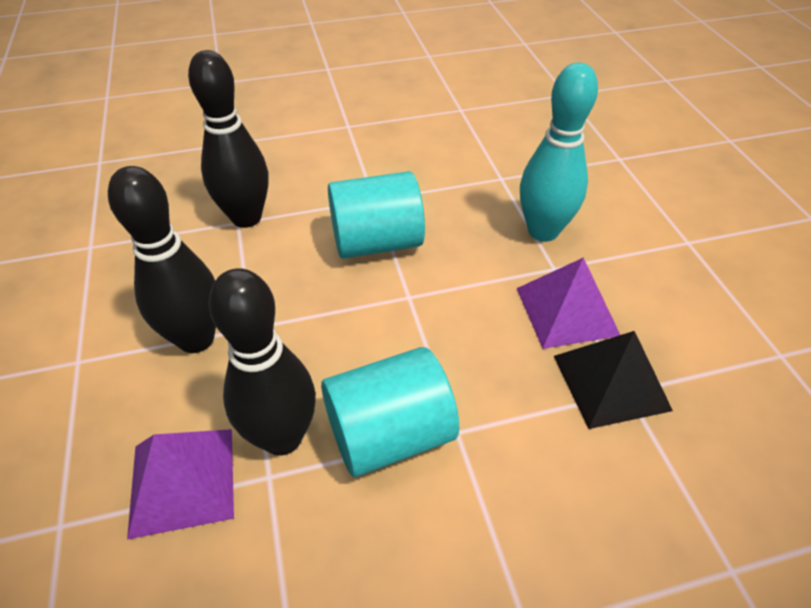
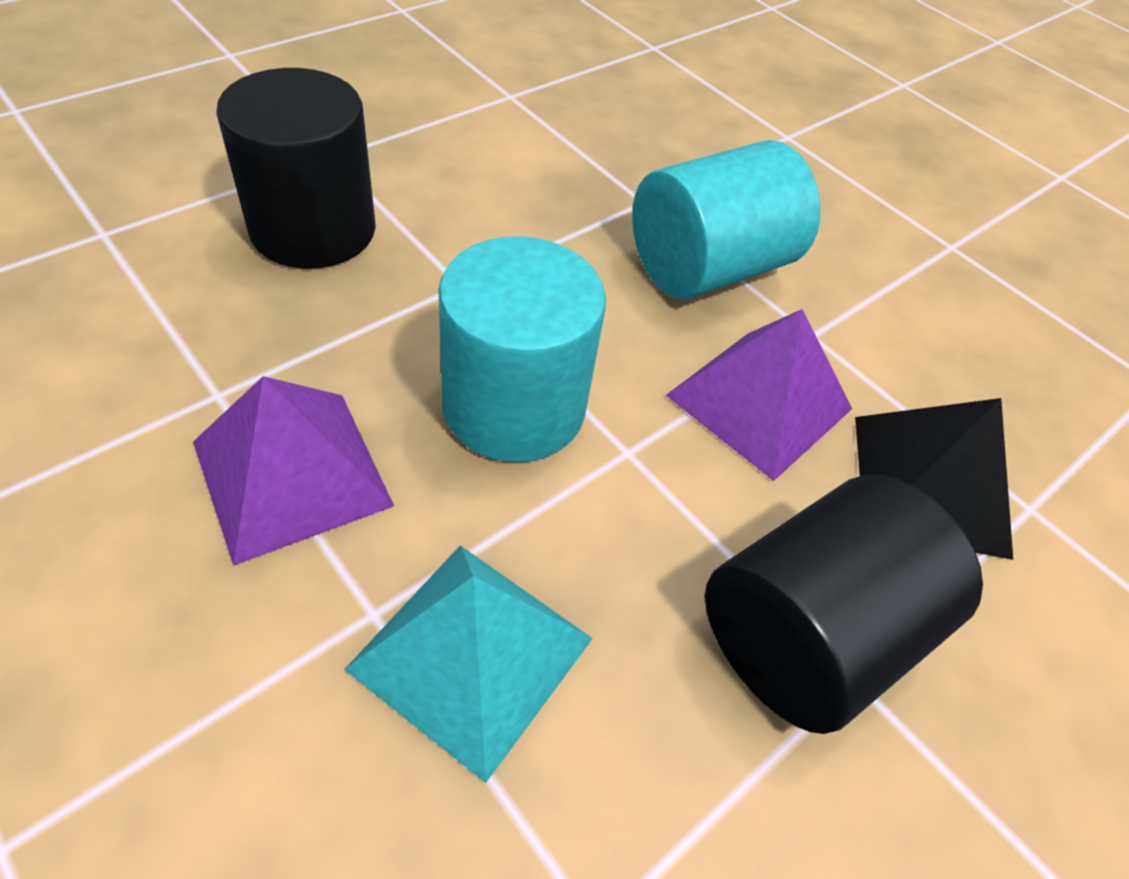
black bowling pin: [108,166,216,353] [188,50,268,228] [209,268,316,456] = 3 -> none = 0
black cylinder: none = 0 -> [216,68,376,269] [705,475,983,734] = 2
turquoise bowling pin: [520,63,598,242] = 1 -> none = 0
turquoise pyramid: none = 0 -> [344,545,593,783] = 1

